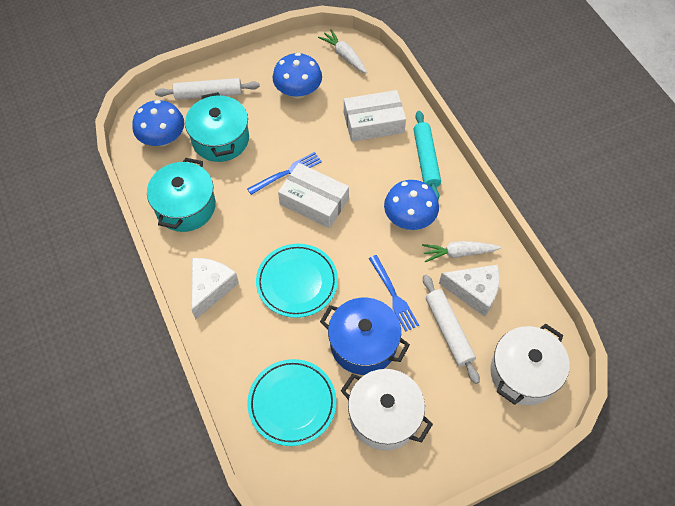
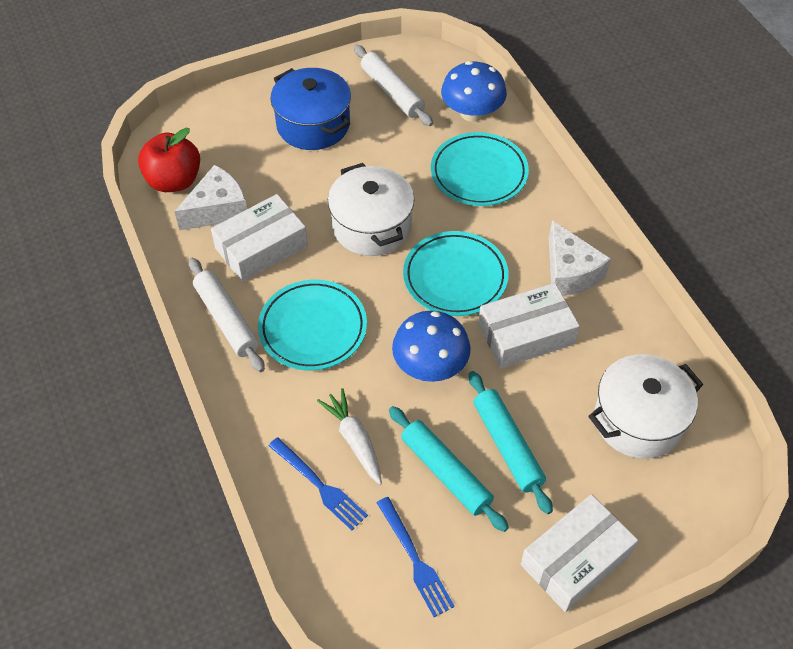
blue mushroom: [132,100,184,146] [273,53,322,99] [384,180,439,230] = 3 -> [392,311,471,382] [441,61,507,122] = 2
red apple: none = 0 -> [138,128,200,192] = 1
turquoise plate: [247,359,336,446] [256,244,338,318] = 2 -> [258,280,367,371] [403,231,508,316] [431,132,529,206] = 3
turquoise pot: [147,158,216,232] [185,92,249,162] = 2 -> none = 0
turquoise rolling pin: [413,111,441,200] = 1 -> [389,406,509,532] [469,371,553,514] = 2
white box: [278,163,349,228] [344,90,406,142] = 2 -> [211,194,308,282] [478,283,580,368] [521,494,638,612] = 3
white carrot: [318,29,367,74] [422,241,501,262] = 2 -> [317,388,382,485] = 1

